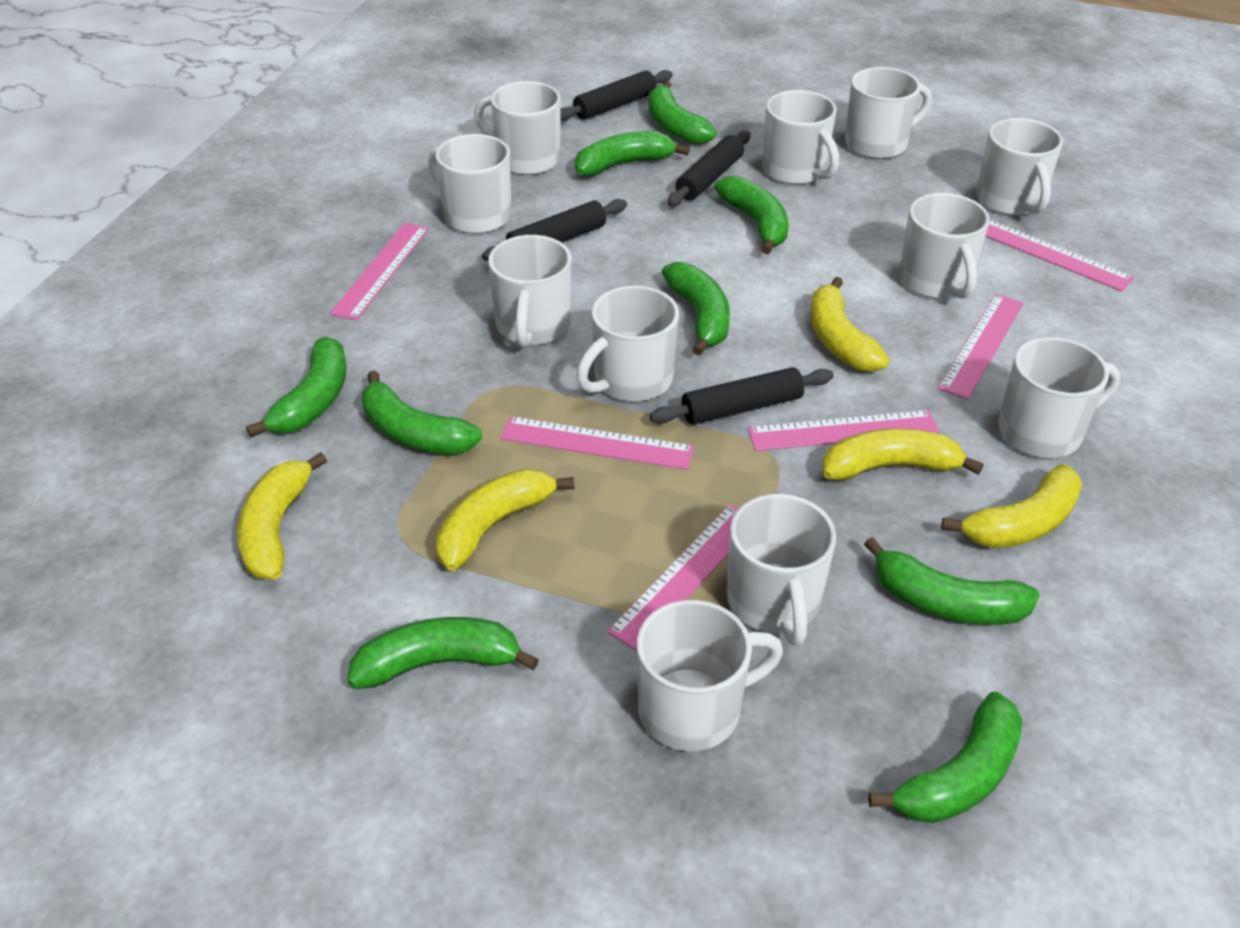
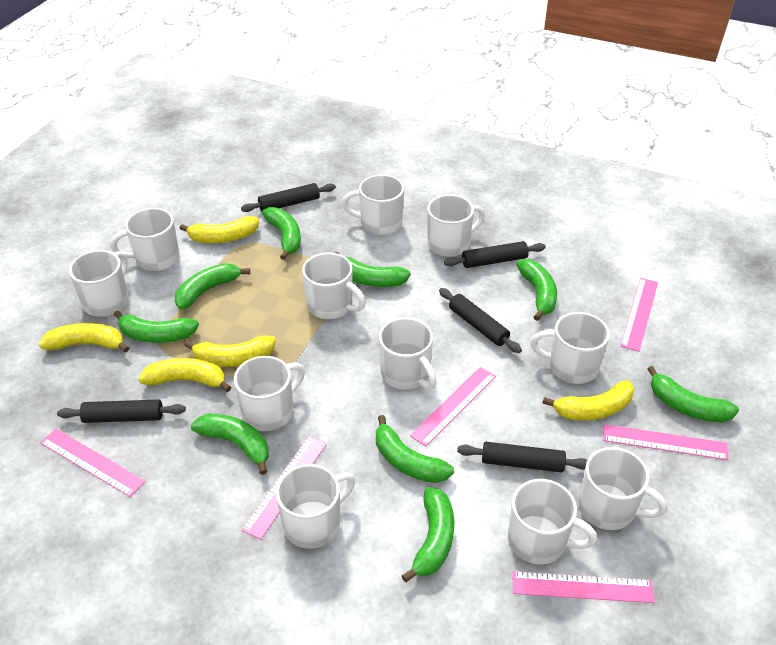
black rolling pin: [482,199,627,261] [561,70,673,121] [650,367,834,425] [667,131,750,206] = 4 -> [57,399,186,423] [241,183,336,212] [439,288,522,353] [444,241,546,268] [457,442,587,473] = 5

